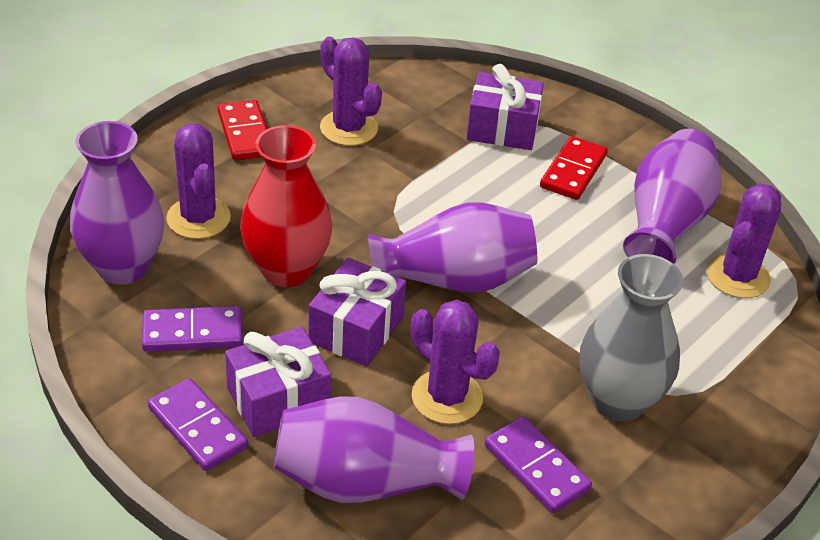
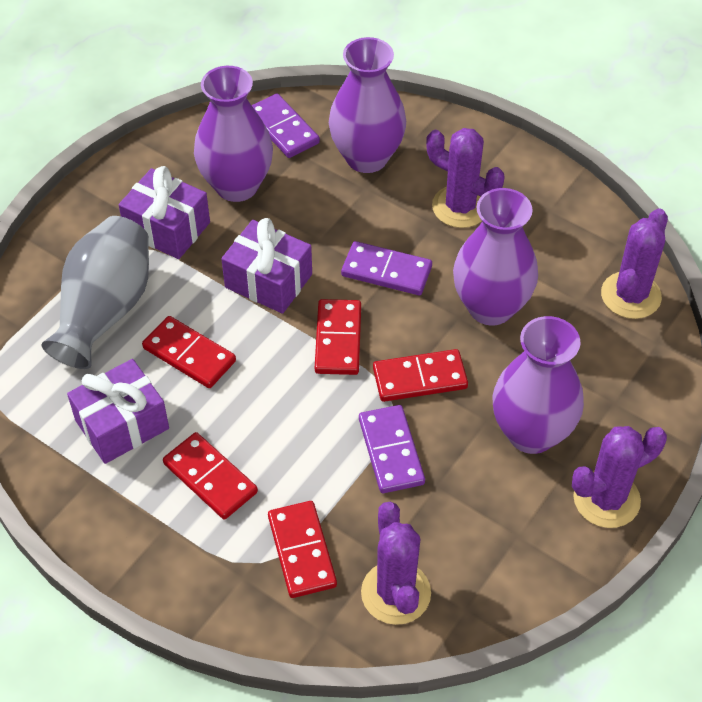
red domino: [218,100,267,161] [540,136,608,200] = 2 -> [142,316,236,388] [163,432,258,519] [268,501,337,598] [315,299,361,375] [373,349,468,402] = 5
red vase: [240,125,332,287] = 1 -> none = 0

